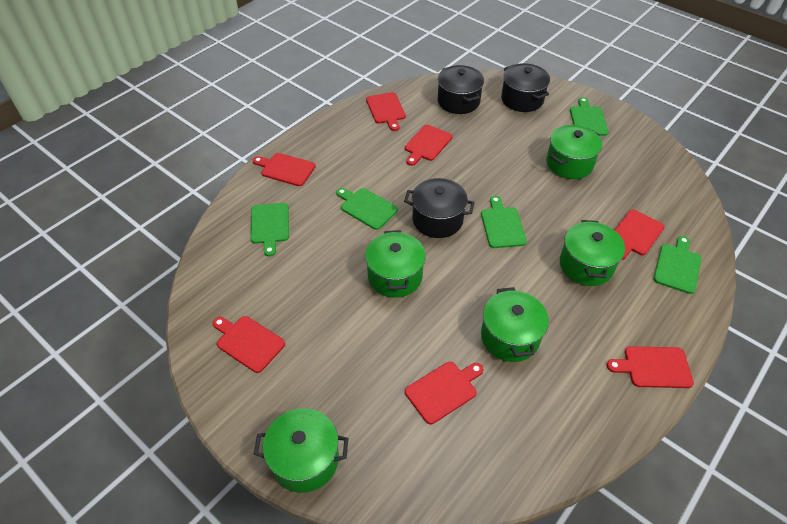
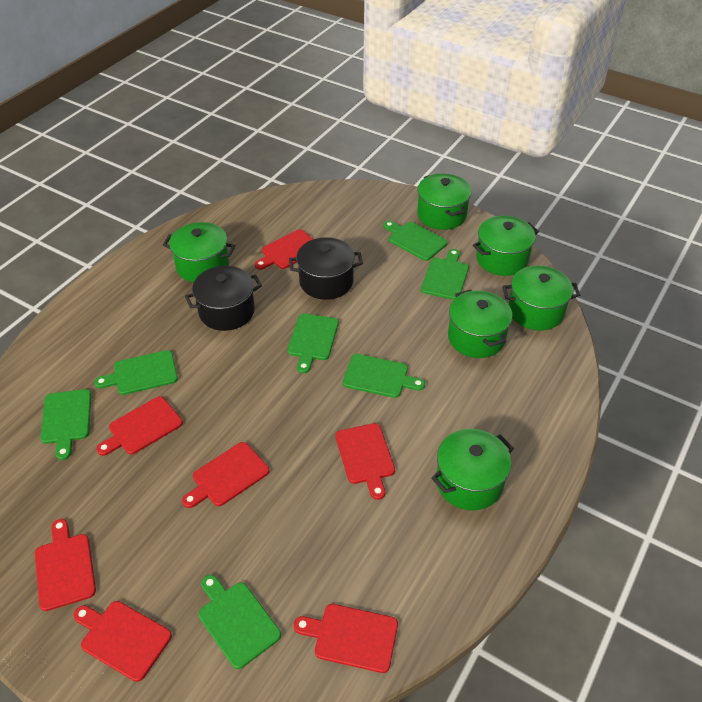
black pot: [404,178,475,238] [437,65,484,114] [501,63,550,112] = 3 -> [185,266,262,331] [289,237,363,300] = 2
green cutting board: [251,203,289,257] [336,188,398,230] [481,196,527,248] [570,97,609,136] [653,236,701,294] = 5 -> [40,389,91,460] [94,350,178,395] [198,575,281,669] [287,314,339,373] [343,354,425,398] [383,221,448,261] [421,249,469,300] = 7
green pot: [254,408,348,493] [365,230,426,298] [481,287,549,362] [546,125,602,179] [560,220,625,286] = 5 -> [163,222,235,283] [417,174,472,230] [431,429,514,511] [448,289,512,358] [473,216,539,276] [502,266,580,331] = 6

